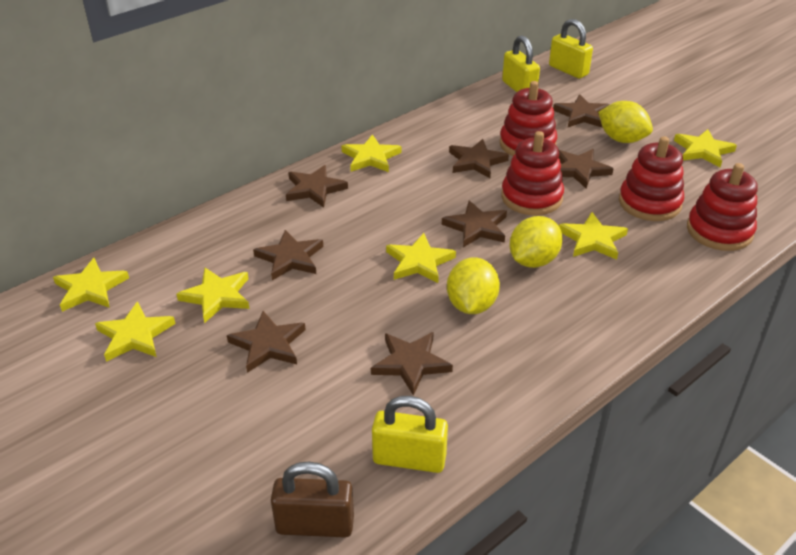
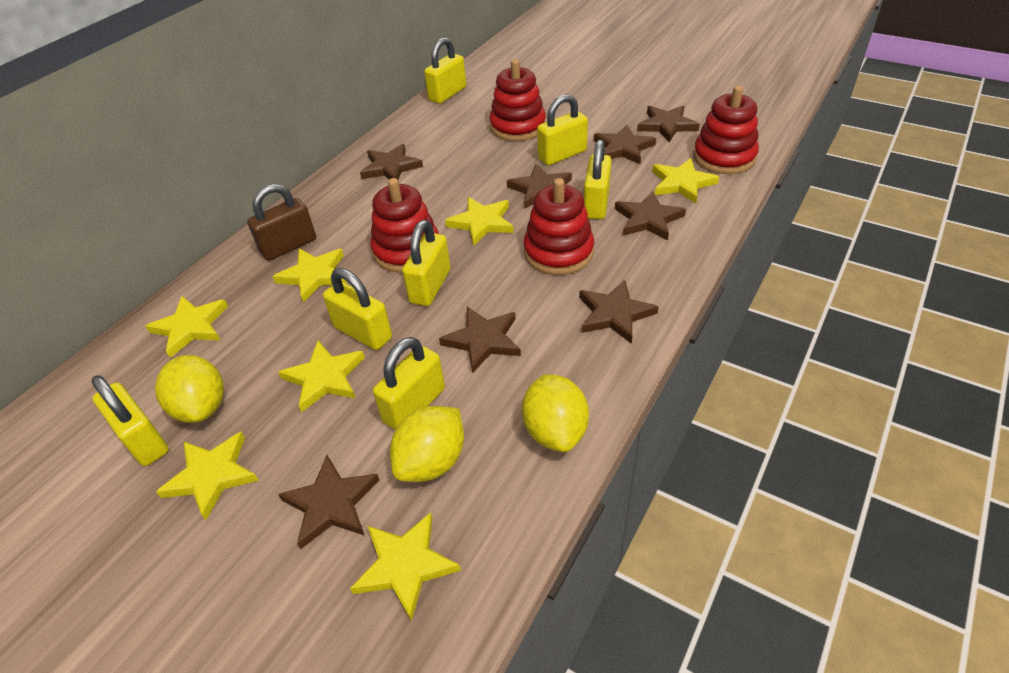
yellow padlock: [372,396,448,473] [502,35,540,92] [549,19,593,79] = 3 -> [91,375,169,466] [323,268,392,350] [373,337,445,430] [402,220,451,306] [424,37,466,104] [537,94,588,165] [584,139,612,219] = 7

